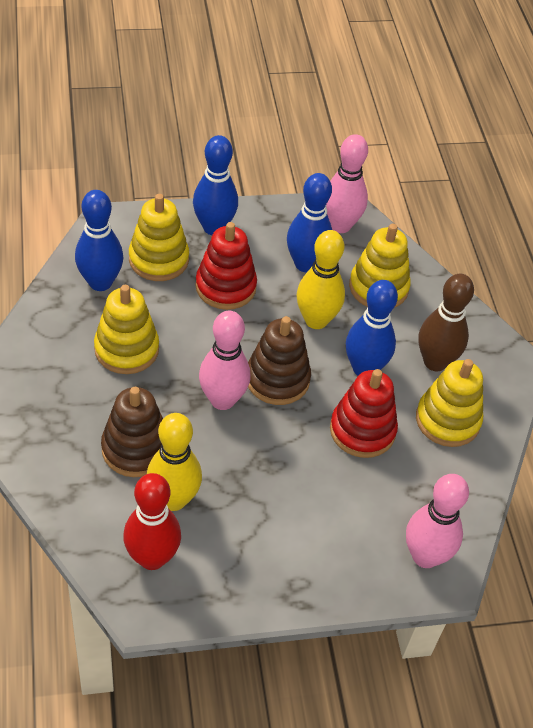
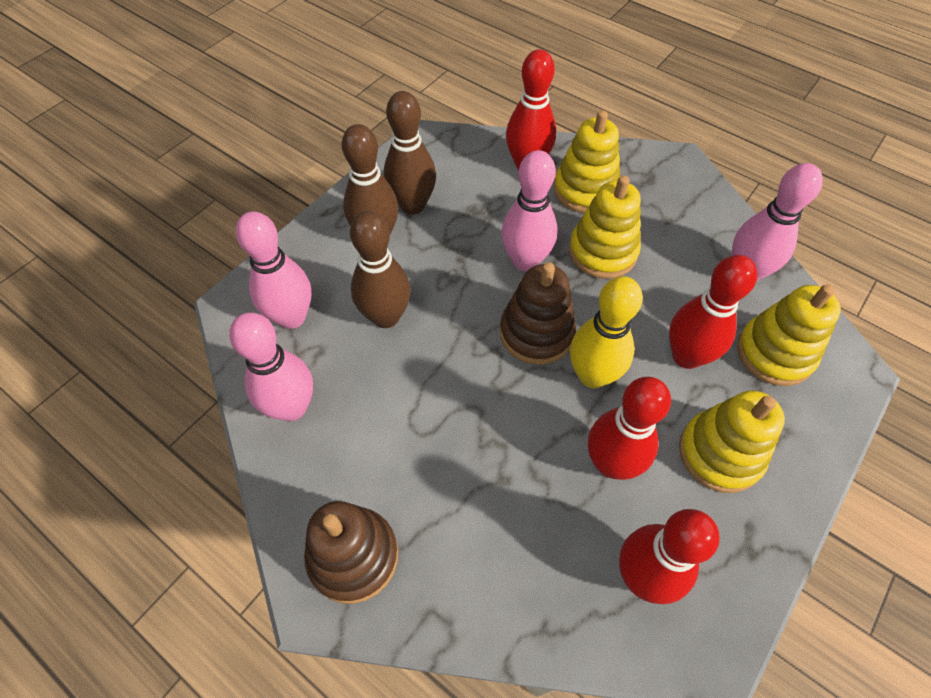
blue bowling pin: [75,190,124,291] [193,135,238,235] [287,173,332,272] [346,280,398,376] = 4 -> none = 0
brown bowling pin: [418,274,474,371] = 1 -> [342,124,399,234] [350,211,411,328] [384,91,436,214] = 3
pink bowling pin: [199,311,251,410] [326,134,368,233] [406,474,469,568] = 3 -> [229,312,313,421] [235,211,312,329] [501,150,558,271] [732,163,823,281] = 4
red bowling pin: [123,473,181,570] = 1 -> [506,49,556,170] [588,377,671,480] [619,509,720,604] [669,255,757,369] = 4
red stacking toy: [195,222,257,310] [330,369,398,458] = 2 -> none = 0
yellow bowling pin: [147,413,202,511] [297,230,345,329] = 2 -> [570,276,643,388] = 1

